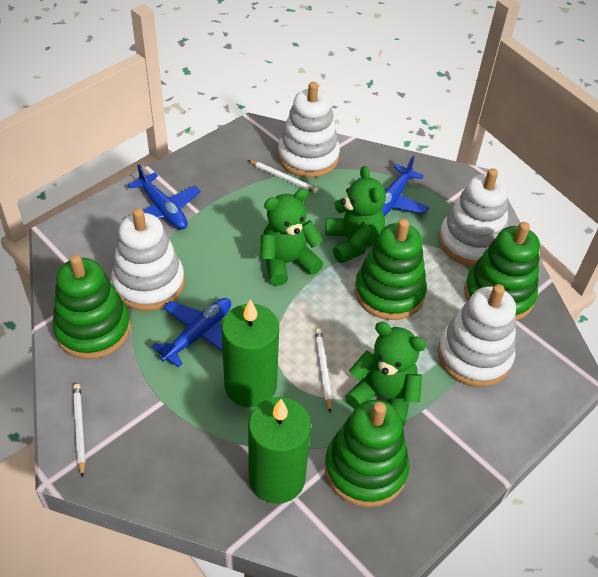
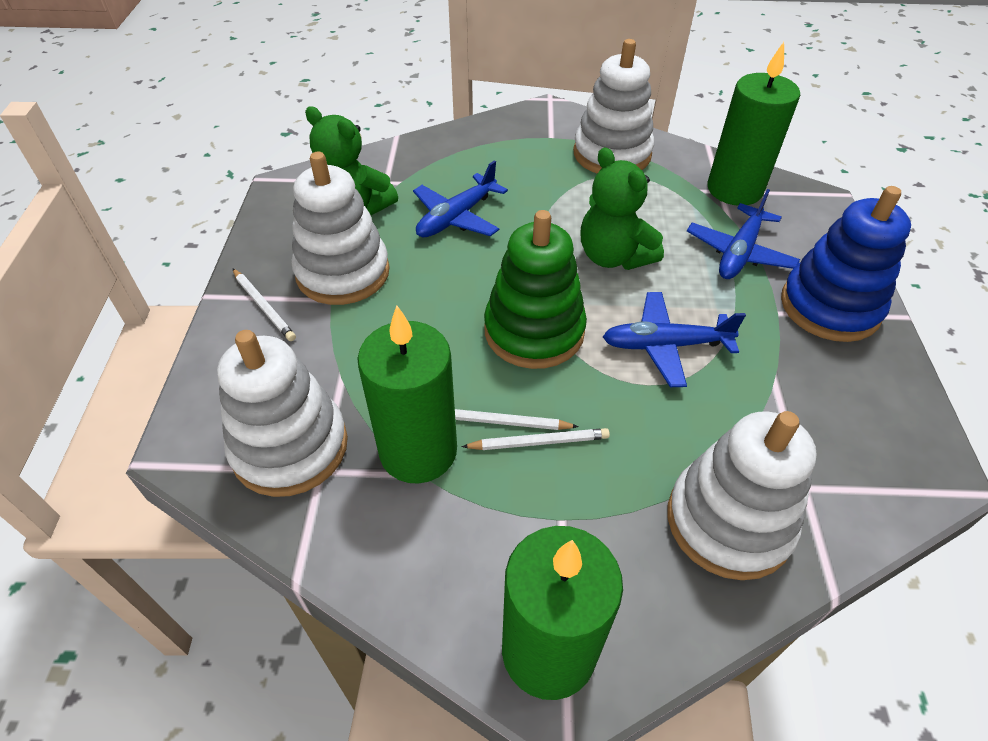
blue stacking toy: none = 0 -> [781,186,911,342] = 1
green candle: [222,299,279,407] [248,397,311,504] = 2 -> [357,305,457,484] [502,526,623,700] [707,42,800,206] = 3
green stacking toy: [53,255,131,359] [324,400,410,507] [355,219,427,320] [464,222,540,321] = 4 -> [484,210,587,369] = 1
green teddy bear: [260,189,323,286] [325,166,386,263] [345,322,426,427] = 3 -> [305,106,398,215] [581,147,664,270] = 2

